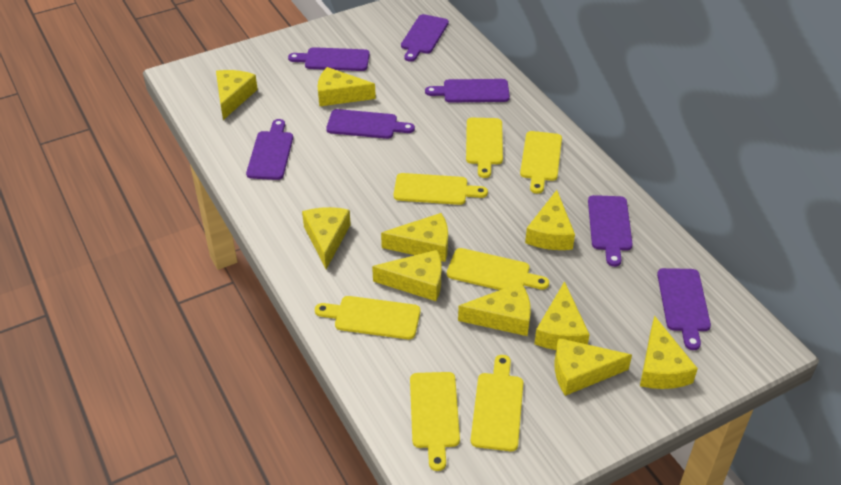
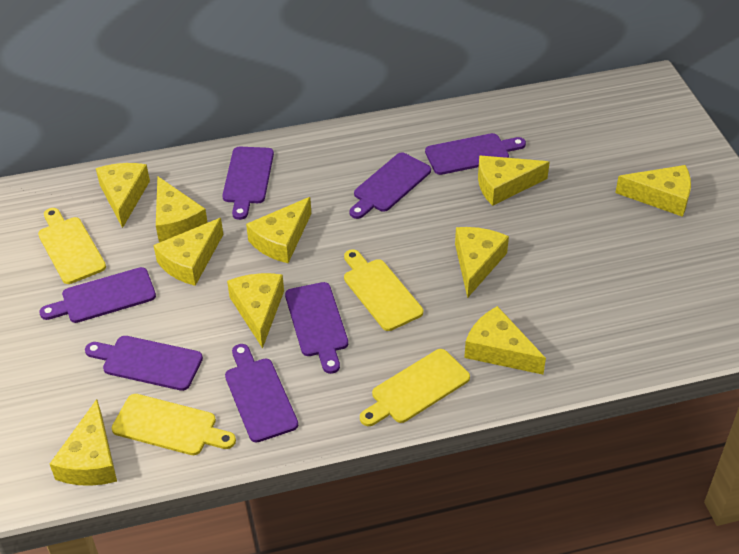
yellow cutting board: [315,296,420,339] [394,173,488,205] [410,372,460,471] [447,248,549,290] [466,118,503,178] [471,355,523,451] [520,131,562,194] = 7 -> [38,208,106,284] [112,394,236,455] [344,249,423,331] [360,349,470,426] = 4

